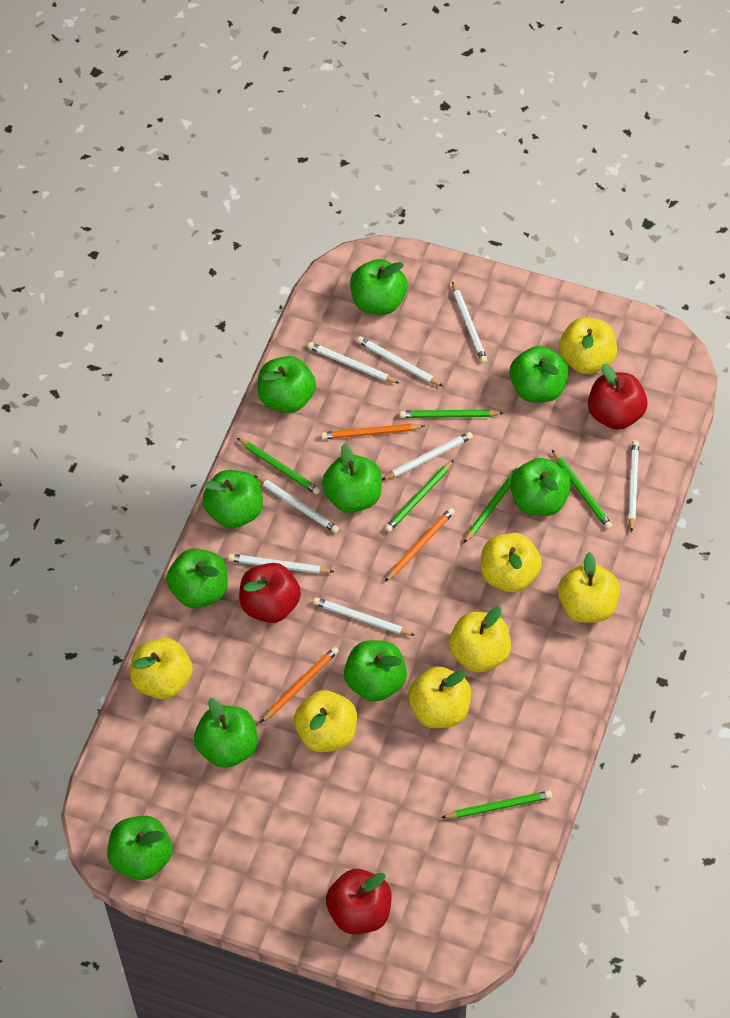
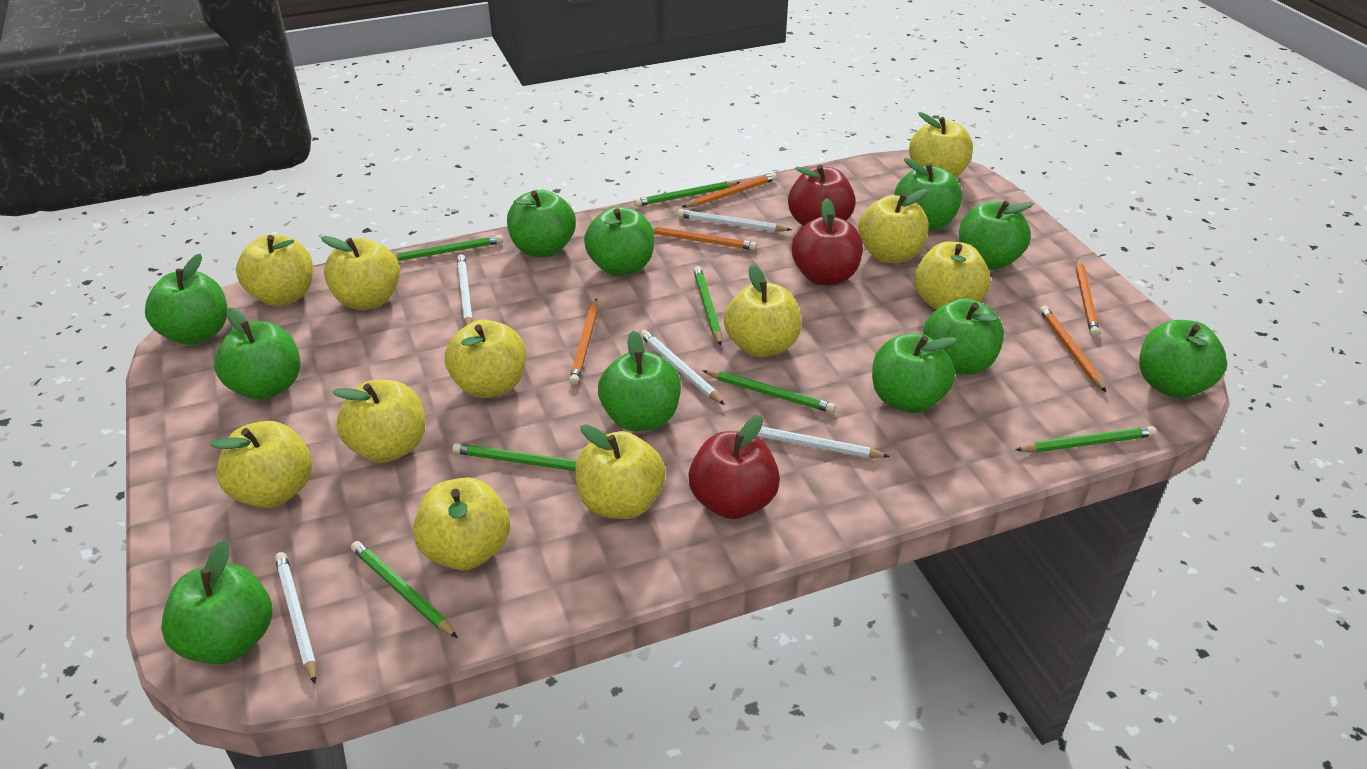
green apple: [107,816,173,880] [166,548,228,608] [194,698,258,768] [203,470,263,528] [257,356,316,413] [322,443,382,513] [344,640,407,702] [350,259,407,315] [510,346,569,403] [510,458,571,516] = 10 -> [145,254,227,345] [161,540,272,664] [214,308,300,400] [507,190,576,257] [584,207,654,276] [598,331,681,431] [872,334,957,413] [894,158,962,231] [923,298,1004,375] [959,201,1034,270] [1139,320,1227,398] = 11
green pencil: [237,438,320,495] [385,460,454,532] [400,410,503,418] [441,791,552,818] [464,465,521,543] [552,450,613,529] = 6 -> [351,541,458,638] [394,235,503,261] [452,443,577,471] [634,181,740,207] [693,266,722,346] [702,370,836,413] [1015,426,1156,452] = 7
orange pencil: [261,647,339,722] [321,424,424,439] [385,508,455,582] = 3 -> [569,298,598,385] [652,226,757,250] [682,173,777,207] [1040,305,1106,392] [1076,258,1099,336] = 5
white pencil: [228,554,334,574] [255,476,339,533] [308,342,399,383] [313,597,415,636] [357,336,444,387] [382,432,473,480] [452,281,487,363] [628,440,639,532] = 8 -> [275,552,316,684] [457,254,473,326] [640,330,725,405] [677,209,791,232] [742,424,890,458] = 5
yellow apple: [130,638,193,699] [294,690,357,752] [408,667,471,728] [449,607,511,673] [481,533,542,592] [558,552,620,623] [559,317,617,374] = 7 -> [210,421,312,508] [236,235,313,306] [321,236,400,310] [332,380,425,463] [413,477,510,570] [445,320,526,398] [575,424,665,519] [724,264,801,357] [859,189,928,263] [909,112,973,178] [915,242,991,309] = 11

